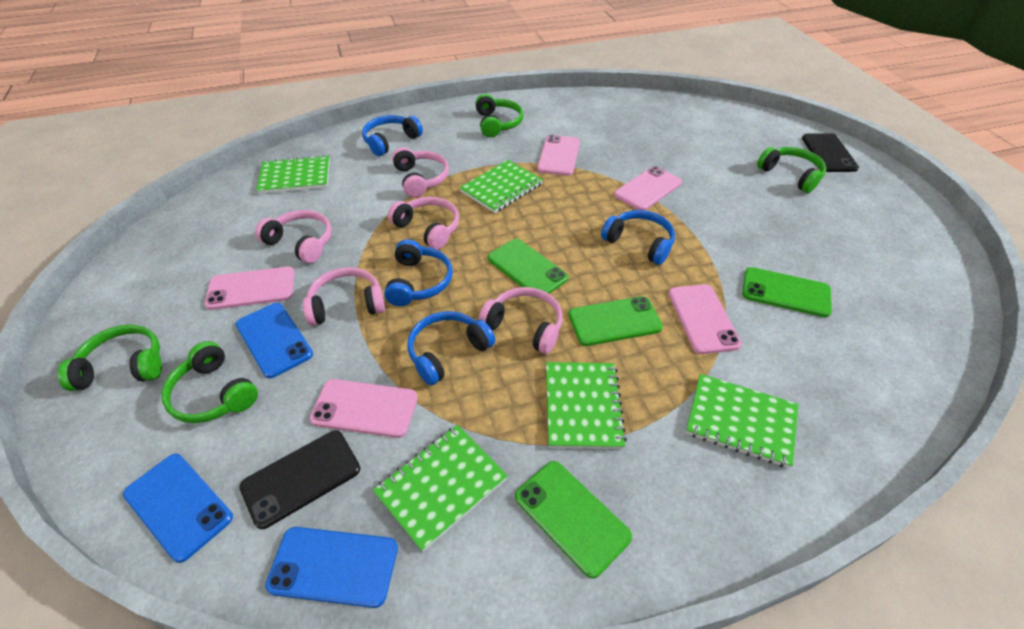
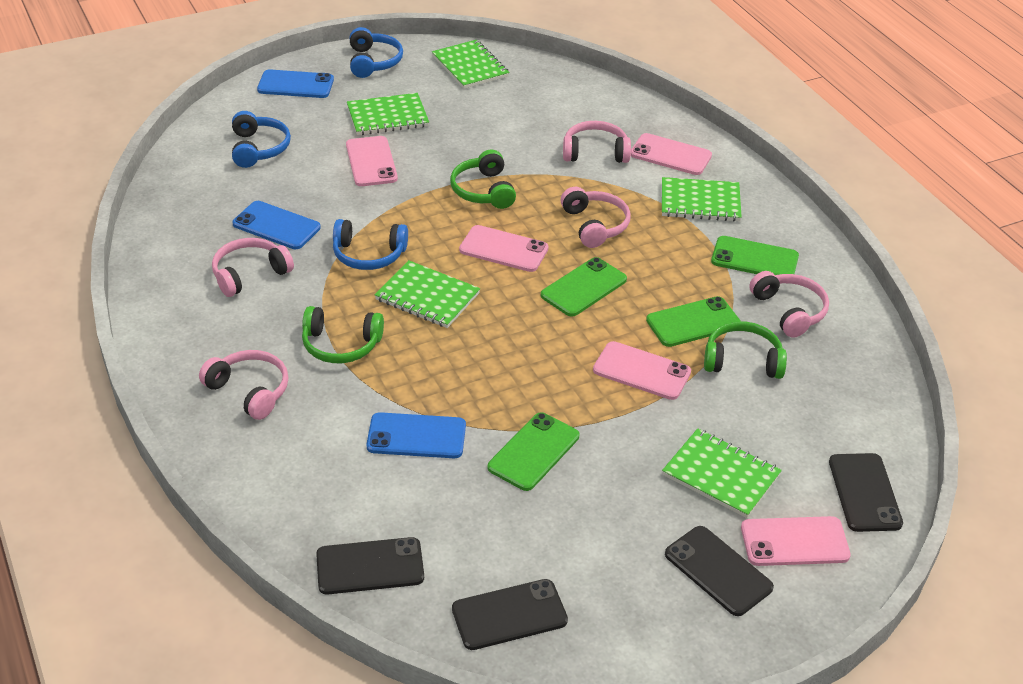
black phone: [239,430,360,529] [802,133,859,172] = 2 -> [316,537,424,594] [452,579,568,650] [665,526,774,616] [829,453,903,532] = 4
blue headphones: [362,115,423,156] [384,239,452,306] [407,311,495,385] [601,210,675,265] = 4 -> [232,111,291,168] [333,219,408,270] [350,27,403,78] = 3
green headphones: [57,325,162,391] [161,341,258,423] [475,94,524,137] [757,147,826,193] = 4 -> [302,306,384,363] [450,150,516,209] [704,321,787,379] = 3

